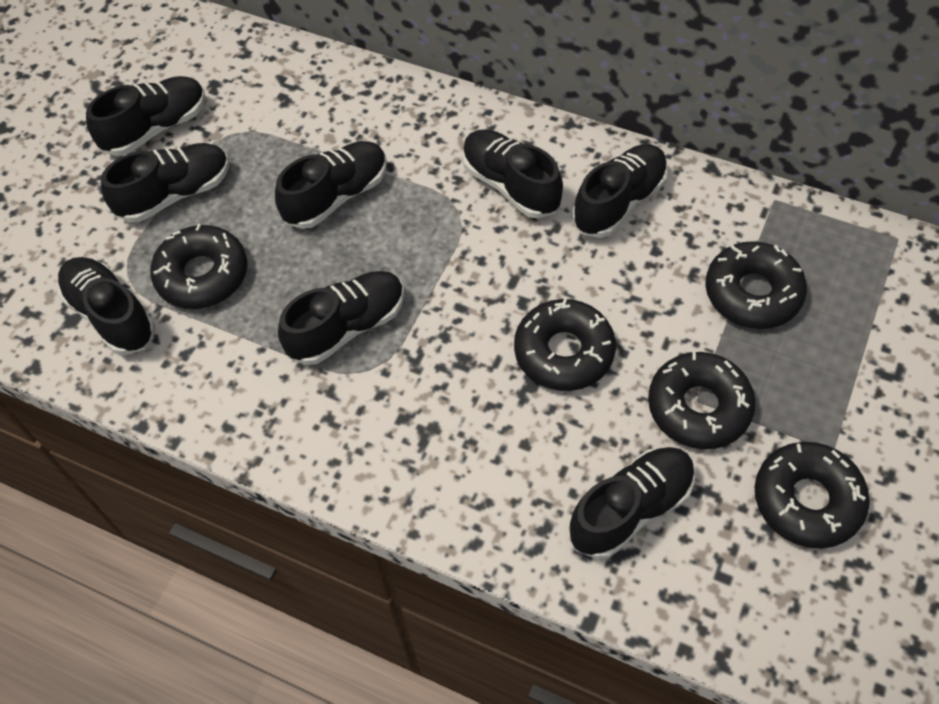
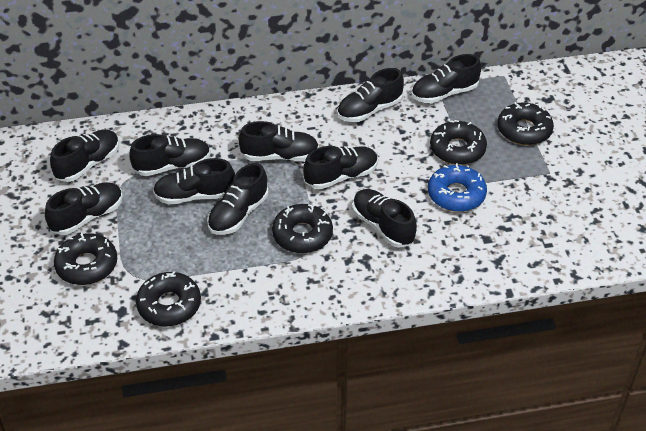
black shoe: [57,257,155,355] [86,76,206,156] [101,143,229,222] [275,141,387,229] [278,271,405,365] [462,129,563,218] [569,447,695,559] [572,144,668,238] = 8 -> [45,182,123,235] [50,129,119,182] [129,134,211,176] [153,158,235,205] [207,163,268,235] [238,121,319,161] [303,146,378,189] [337,68,404,122] [353,189,417,248] [411,54,481,103] = 10
blue donut: none = 0 -> [428,163,487,212] = 1

